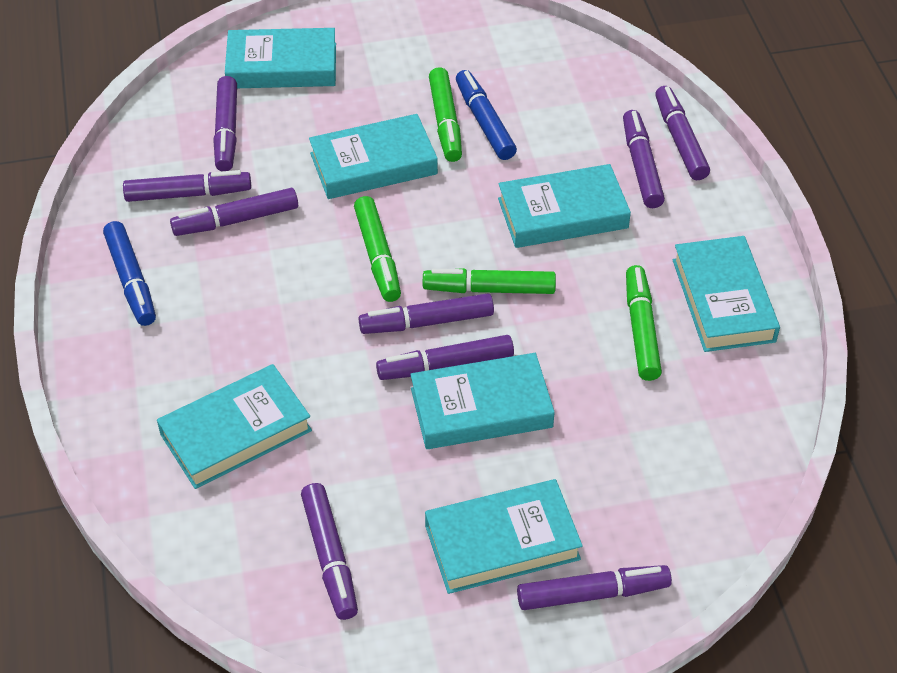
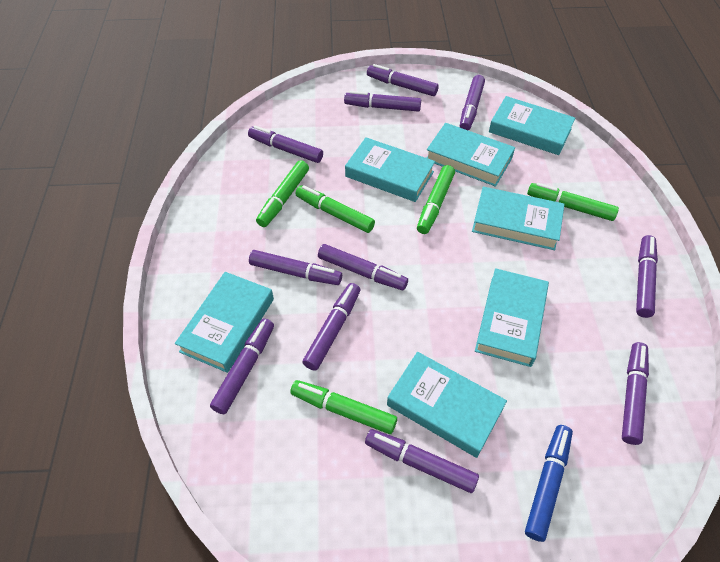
blue marker: [103,221,156,326] [456,70,517,160] = 2 -> [525,425,573,542] = 1
green marker: [354,196,401,302] [423,268,556,294] [429,67,462,162] [626,265,662,381] = 4 -> [256,160,309,227] [290,380,397,434] [295,185,375,233] [417,165,455,234] [527,183,619,221] = 5
purple marker: [123,170,251,202] [170,188,298,236] [213,76,237,171] [301,483,358,620] [359,293,494,334] [376,335,514,380] [517,565,672,610] [623,110,665,208] [655,86,710,180] = 9 -> [210,318,274,414] [248,126,323,163] [249,250,342,285] [302,283,360,371] [318,244,408,290] [344,91,421,112] [365,429,479,493] [367,64,439,96] [460,75,485,131] [622,342,649,445] [636,235,658,318] = 11

